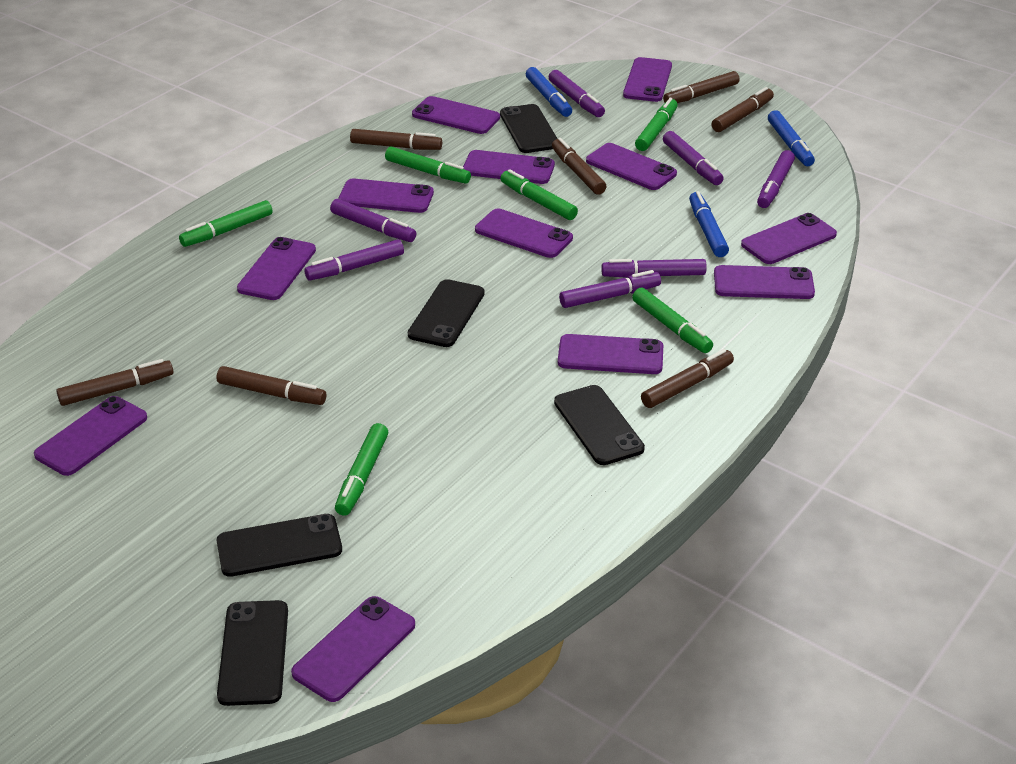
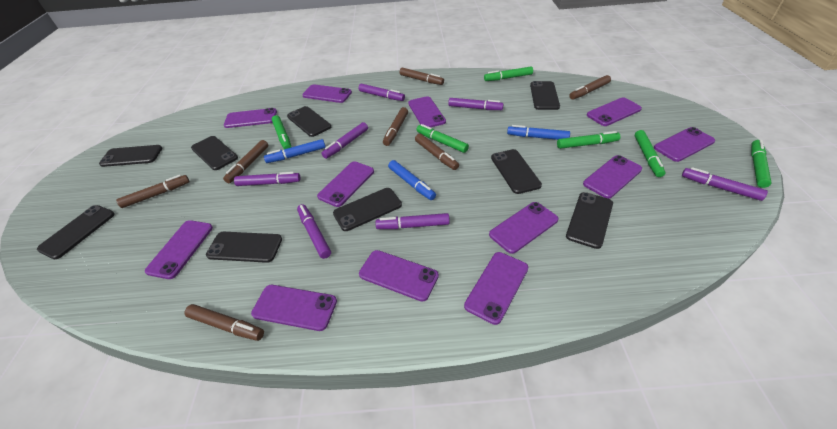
black phone: [217,514,342,577] [217,600,288,706] [408,279,485,347] [500,104,558,153] [554,385,645,465] = 5 -> [37,205,115,259] [99,145,162,167] [191,136,238,170] [206,232,282,263] [287,106,331,137] [333,188,402,231] [491,149,542,194] [530,81,560,110] [566,192,613,249] = 9

